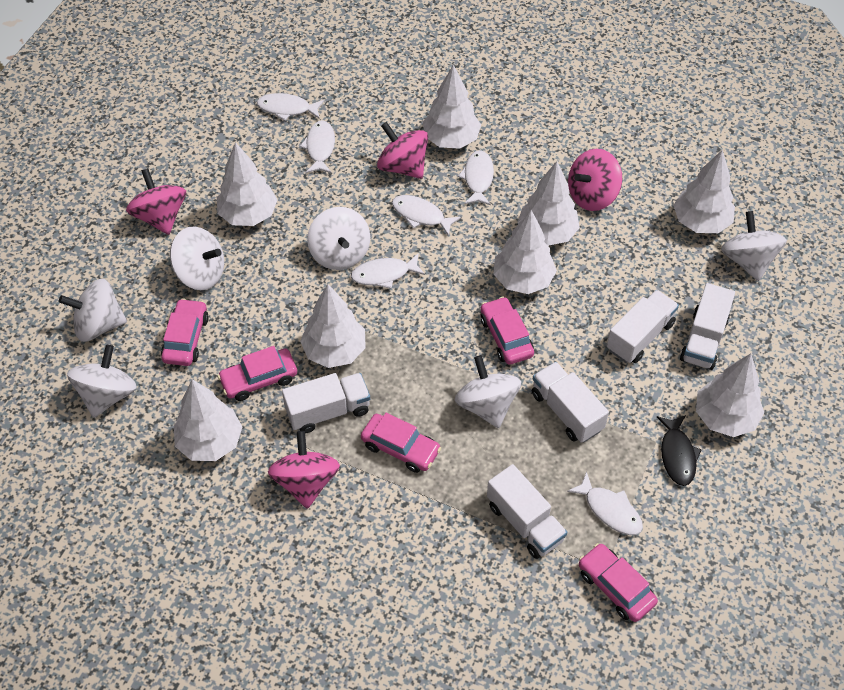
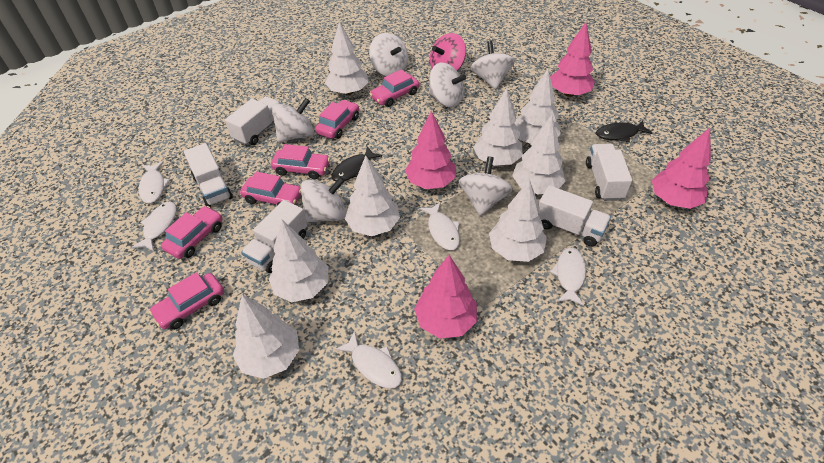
black fish: [657,415,702,486] = 1 -> [331,146,382,181] [596,121,653,142] = 2
pink car: [161,298,209,366] [217,346,297,401] [361,413,441,473] [480,297,534,365] [579,543,658,622] = 5 -> [149,272,224,330] [161,206,222,259] [240,172,301,205] [271,144,330,179] [315,100,359,139] [370,69,419,107] = 6
pink spinning top: [126,168,186,235] [268,431,340,509] [377,122,428,179] [568,149,622,211] = 4 -> [430,33,466,71] = 1
pink tree: none = 0 -> [405,111,456,189] [414,255,477,339] [550,22,595,97] [652,128,711,209] = 4
white fish: [256,93,324,121] [300,120,335,173] [351,253,425,289] [392,195,461,236] [458,150,494,205] [567,471,643,535] = 6 -> [131,202,177,251] [139,161,170,203] [335,331,402,388] [419,202,460,250] [550,248,586,306] = 5

